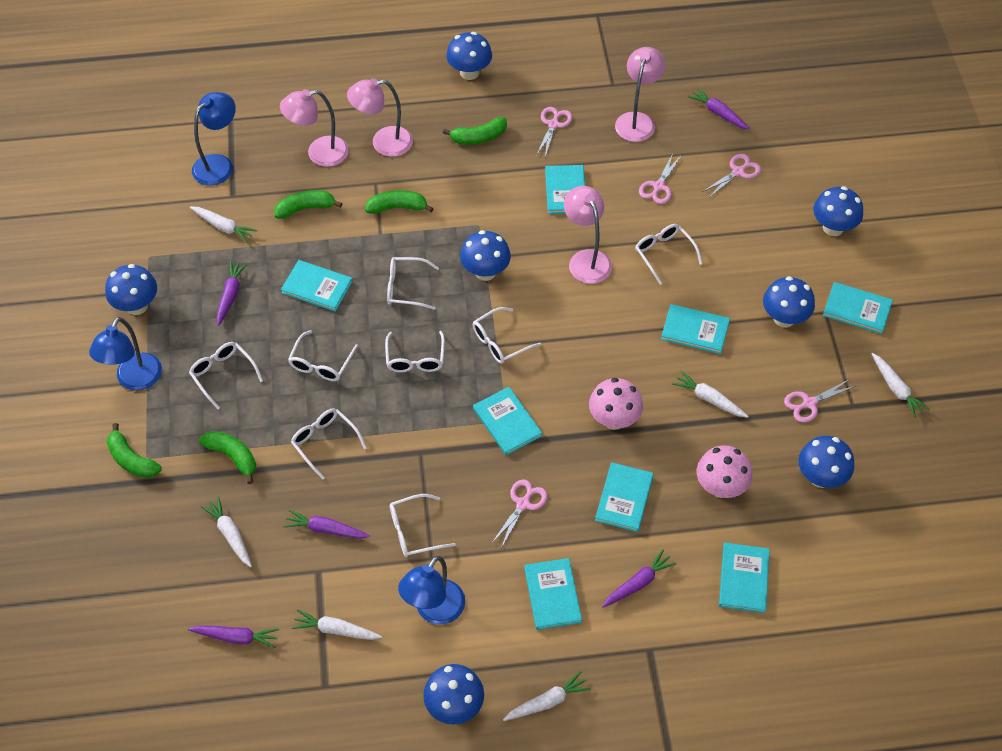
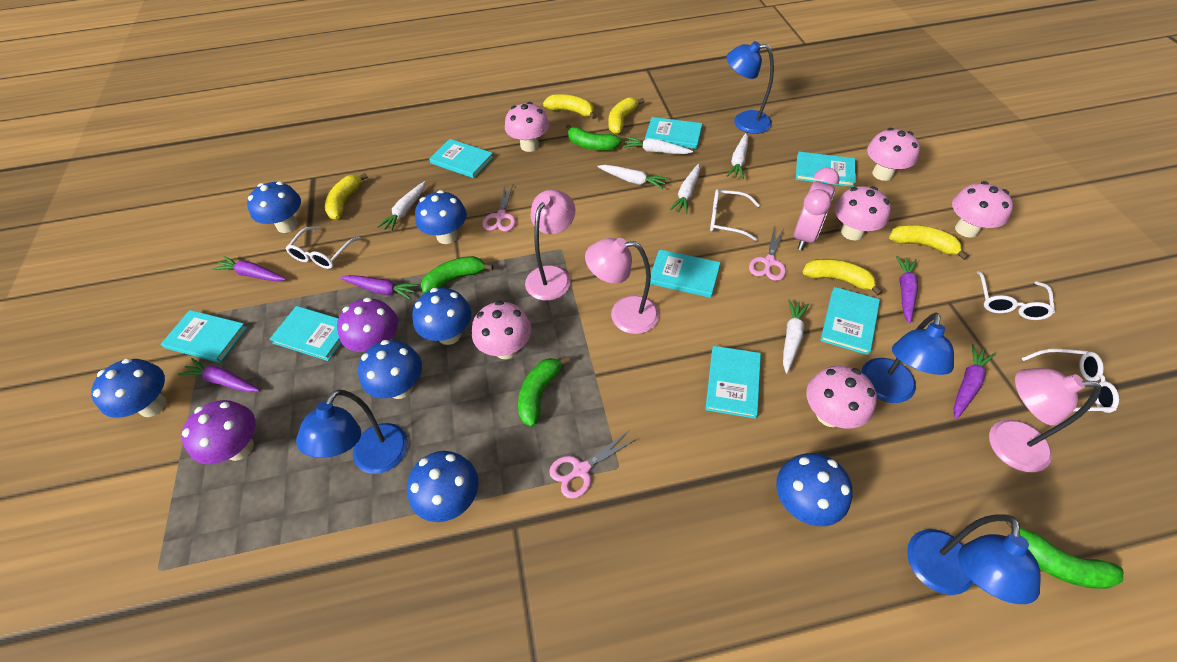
blue lamp: [89,317,162,391] [192,92,236,185] [398,556,465,625] = 3 -> [296,389,408,474] [727,41,774,134] [861,312,954,403] [907,514,1040,604] = 4
green banana: [107,423,162,478] [199,431,256,484] [275,190,342,219] [365,190,434,214] [443,117,507,145] = 5 -> [421,256,493,293] [518,356,570,427] [566,124,622,151] [1005,521,1123,589] = 4
pink clock: none = 0 -> [794,168,840,250] = 1
pink lamp: [280,89,349,167] [347,78,413,157] [564,186,612,284] [615,47,666,142] = 4 -> [525,190,575,301] [585,238,659,334] [989,368,1102,472] = 3
pink mushroom: [589,378,643,430] [697,445,752,498] = 2 -> [472,301,531,359] [505,102,549,152] [807,366,877,429] [834,186,891,240] [867,128,920,181] [952,181,1013,238] = 6
pink scissors: [492,479,548,548] [536,107,572,157] [639,153,681,204] [702,154,761,197] [784,379,855,423] = 5 -> [482,185,516,232] [549,431,637,499] [749,229,786,281] = 3
purple mushroom: none = 0 -> [182,400,256,464] [337,297,398,352] = 2
white glasses: [189,342,263,410] [288,330,358,381] [291,408,367,480] [385,331,445,373] [387,257,439,310] [390,494,456,557] [473,307,541,364] [635,224,702,285] = 8 -> [286,226,361,269] [710,189,760,241] [977,271,1055,320] [1021,349,1119,413] = 4
yellow banana: none = 0 -> [325,173,368,220] [543,94,596,119] [608,97,644,134] [803,259,882,295] [889,225,969,260] = 5

